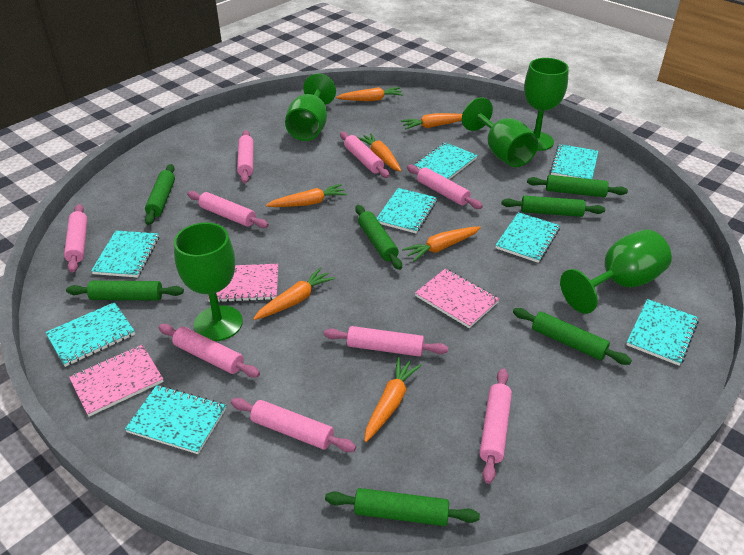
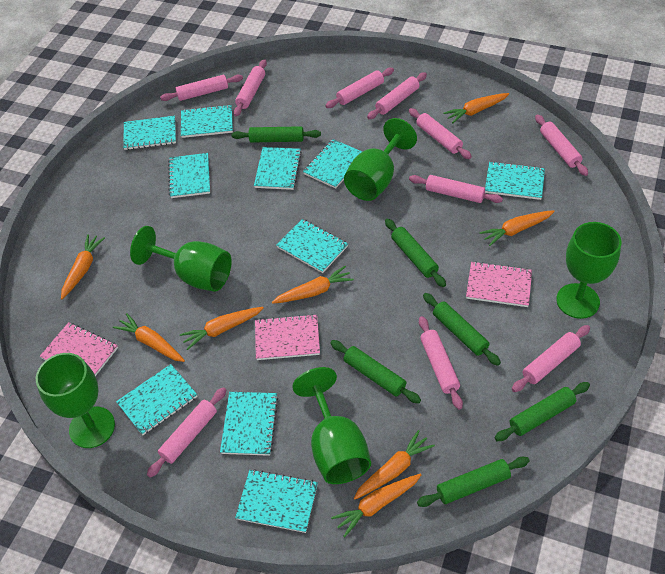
green rolling pin: [66,281,184,301] [145,164,175,225] [325,488,480,526] [355,205,402,270] [502,196,605,217] [513,308,632,365] [527,175,628,197] = 7 -> [231,126,321,143] [330,340,421,404] [385,219,446,287] [417,457,529,507] [423,293,501,366] [495,382,590,441] = 6
orange carrot: [253,268,335,320] [266,184,347,207] [336,87,403,101] [357,133,401,172] [364,357,422,442] [401,113,462,130] [402,226,481,261] = 7 -> [61,234,105,299] [113,313,185,362] [180,307,264,350] [272,266,354,304] [331,473,421,538] [353,430,435,500] [444,93,509,123] [479,210,555,246] = 8
pink rolling pin: [64,204,87,273] [158,324,260,378] [187,191,269,228] [231,398,356,452] [237,130,254,183] [324,326,448,357] [340,132,390,178] [407,165,483,209] [480,368,512,484] = 9 -> [147,387,226,478] [160,75,243,101] [233,59,267,117] [325,68,394,108] [367,72,427,119] [409,108,472,159] [409,175,503,203] [419,316,463,410] [512,325,590,392] [535,115,588,176] = 10
turquoise notebook: [45,302,135,367] [91,230,159,278] [125,385,226,454] [377,188,437,233] [414,142,478,179] [495,212,560,263] [550,144,598,179] [626,299,699,366] = 8 -> [116,364,198,435] [123,116,176,150] [168,153,210,198] [181,105,233,138] [220,392,278,456] [235,469,318,533] [254,147,302,190] [276,219,348,273] [303,139,362,189] [485,161,545,200] = 10

